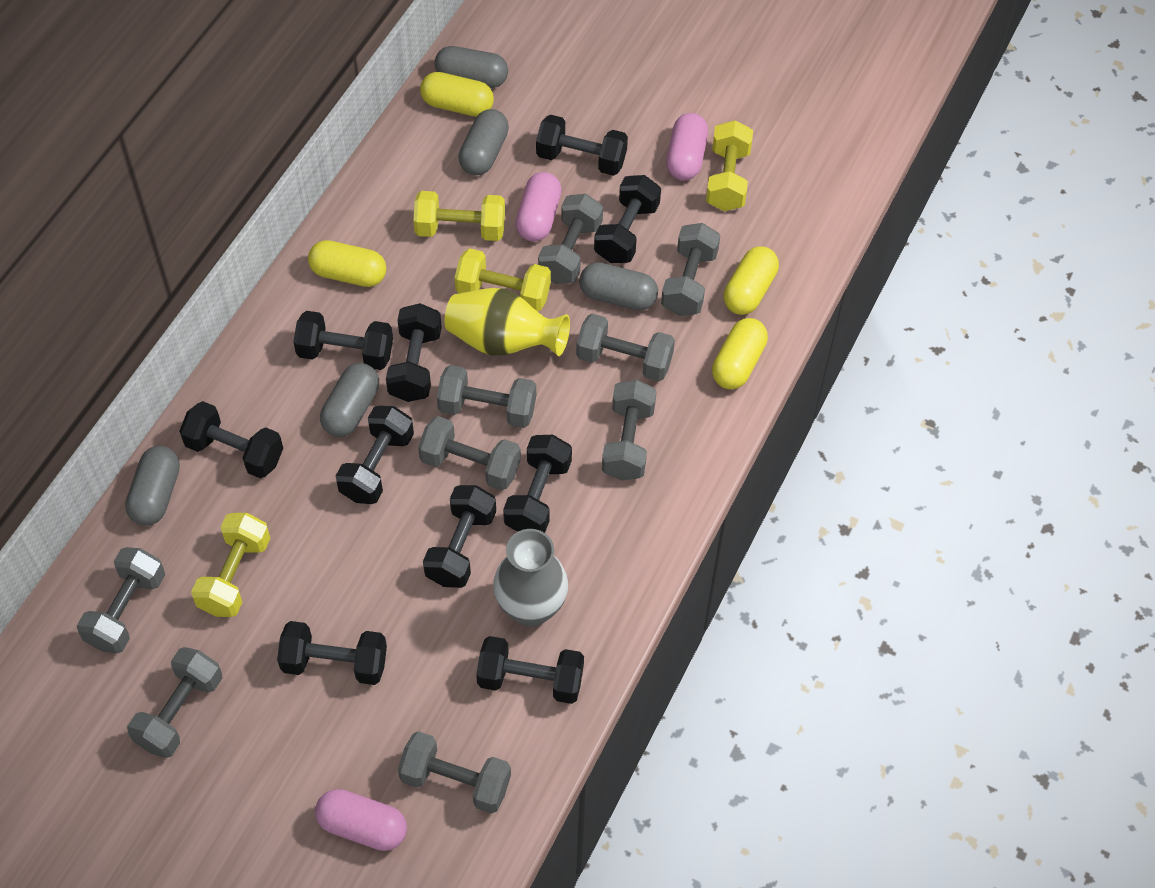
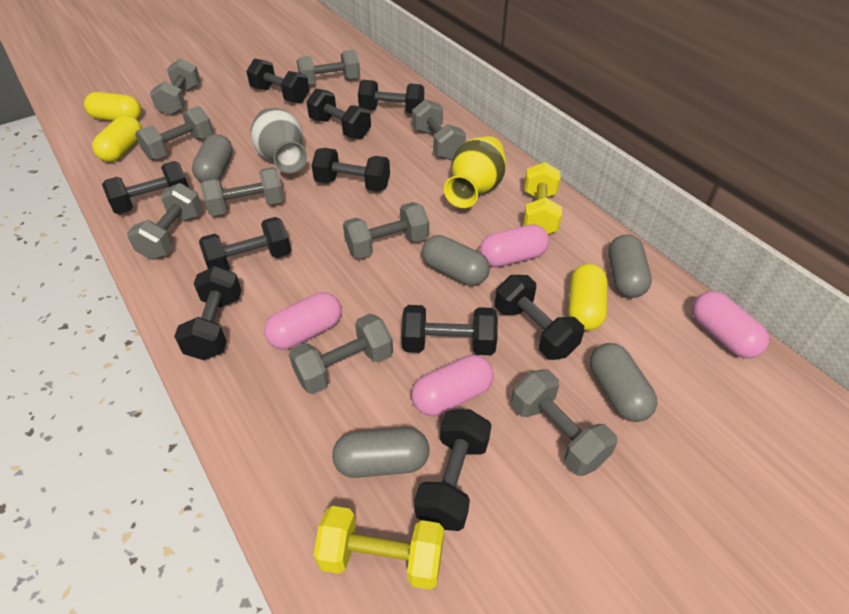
pink capsule: [315,789,407,851] [516,172,561,242] [666,113,708,180] = 3 -> [264,292,342,350] [412,355,494,416] [479,224,549,267] [692,291,769,358] = 4
yellow capsule: [308,240,387,287] [420,72,494,116] [712,318,768,389] [724,246,779,315] = 4 -> [84,92,142,121] [92,115,142,162] [568,264,607,331] = 3
yellow dumbbell: [191,513,270,617] [413,191,505,241] [454,248,551,312] [706,120,753,211] = 4 -> [314,506,444,590] [523,162,562,234] = 2

